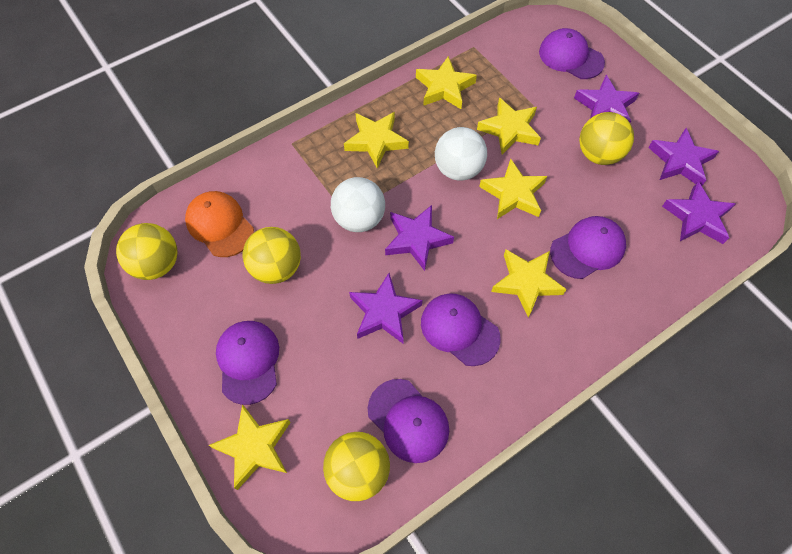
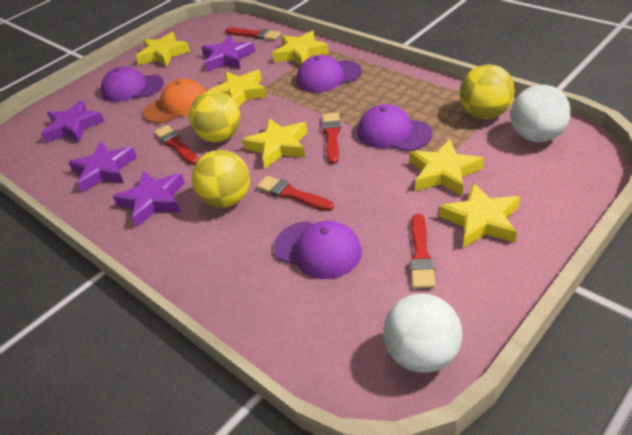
purple cap: [216,321,279,405] [368,379,449,463] [421,293,501,366] [539,28,605,79] [550,216,626,279] = 5 -> [101,66,164,102] [274,221,362,279] [296,55,362,93] [357,104,432,151] = 4
purple star: [349,273,422,343] [385,205,454,271] [574,75,639,123] [648,128,719,186] [662,182,736,244] = 5 -> [41,100,104,143] [68,141,137,192] [113,171,185,227] [201,35,255,72] = 4
red brush: none = 0 -> [154,125,198,165] [225,28,281,40] [257,176,334,211] [322,112,341,164] [410,214,436,289] = 5
yellow ball: [116,223,178,280] [243,227,301,284] [323,432,390,501] [579,112,634,165] = 4 -> [189,91,240,142] [192,150,250,208] [460,64,515,119] = 3

